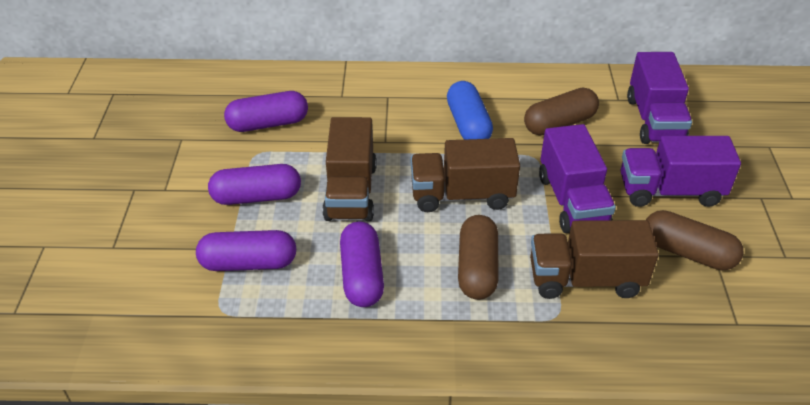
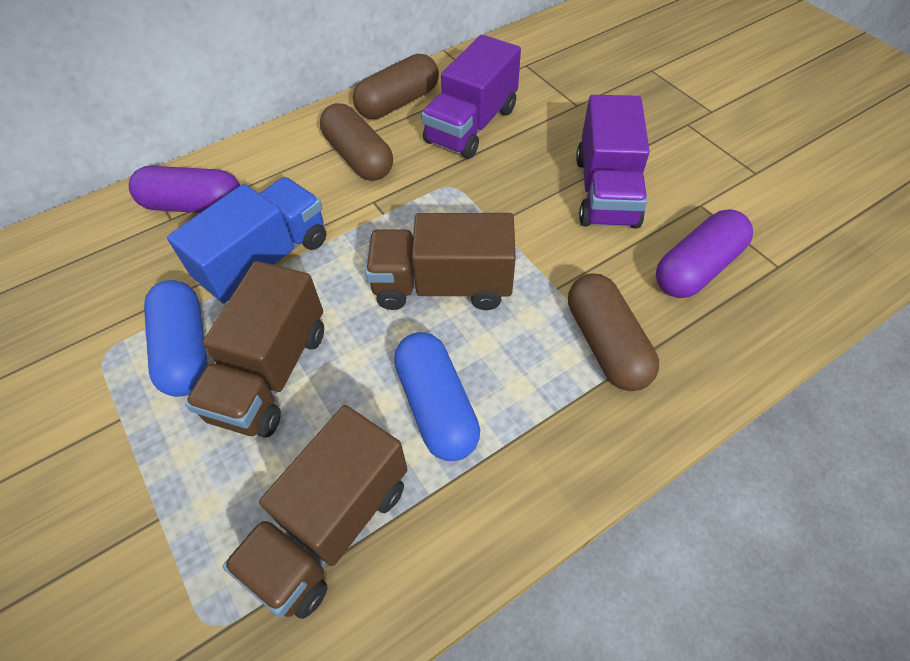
blue capsule: [447,81,493,140] = 1 -> [144,280,208,397] [394,332,480,461] = 2
blue truck: none = 0 -> [167,177,326,304] = 1
purple capsule: [196,230,296,271] [208,164,301,205] [224,91,308,132] [340,222,384,307] = 4 -> [129,166,240,213] [656,209,753,298] = 2
purple truck: [539,124,616,233] [620,136,741,207] [627,52,692,144] = 3 -> [421,35,521,159] [576,95,650,228] = 2

